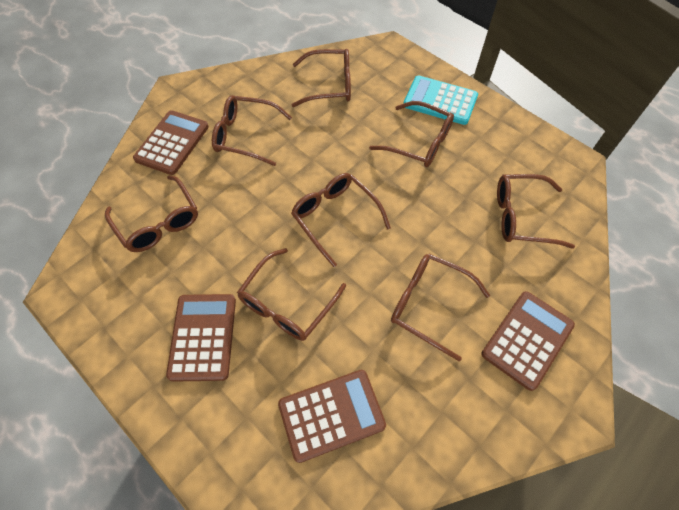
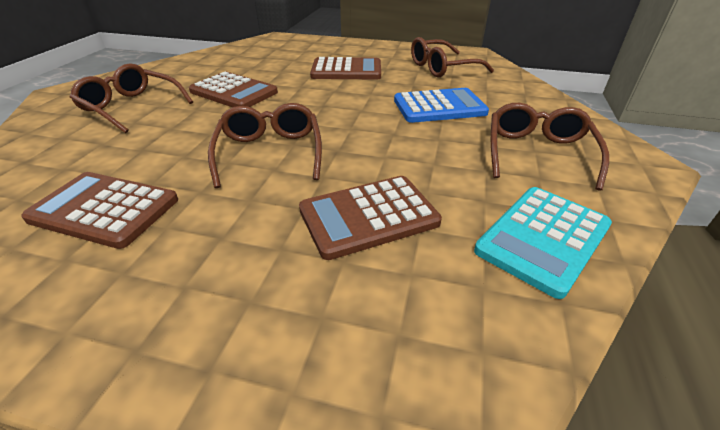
blue calculator: none = 0 -> [394,88,489,123] = 1
brown glasses: [105,175,198,252] [212,95,292,166] [237,248,346,341] [291,173,391,267] [292,49,351,107] [369,101,454,167] [391,254,490,361] [497,174,575,249] = 8 -> [70,63,193,133] [208,103,322,188] [411,37,494,78] [491,103,609,191] = 4

